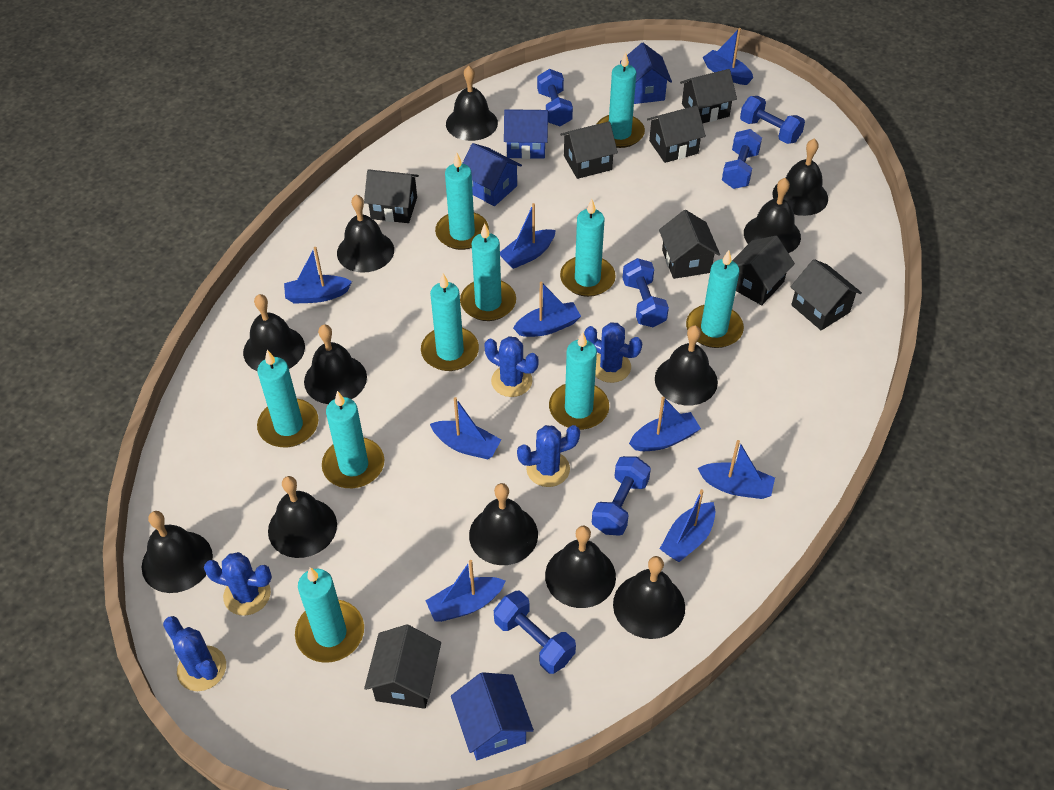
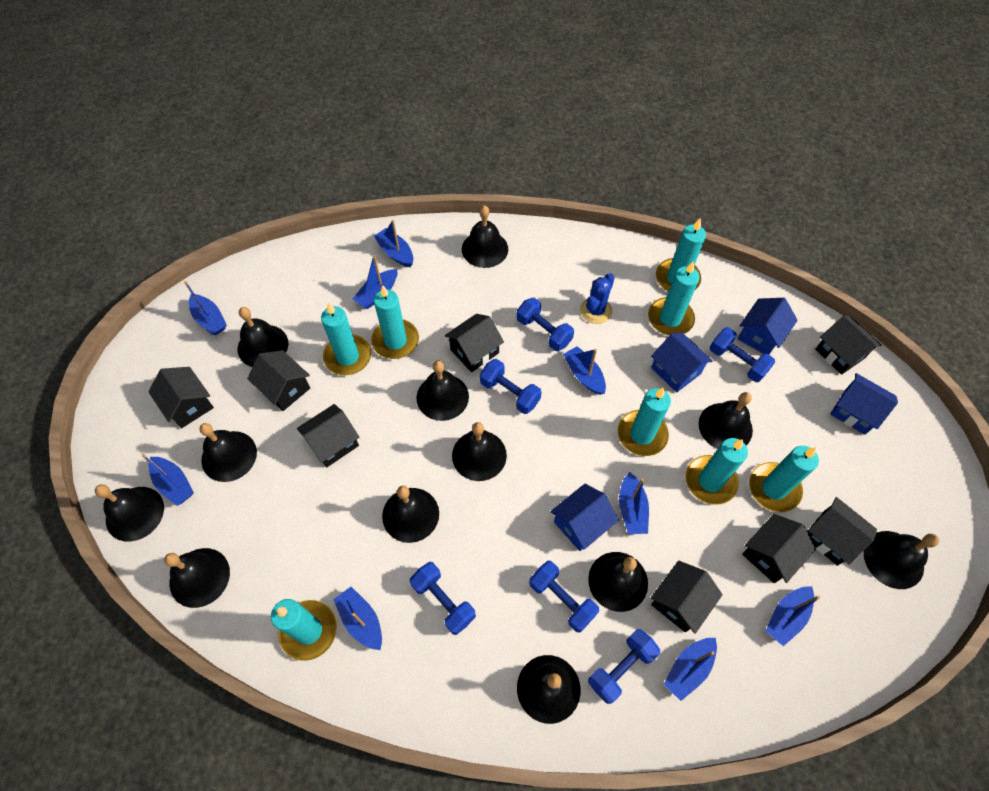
blue cactus: [163,616,226,691] [204,552,272,616] [484,336,539,397] [517,425,580,487] [584,322,642,383] = 5 -> [580,273,615,324] = 1
turquoise candle: [257,350,318,447] [295,567,364,663] [322,391,384,488] [421,273,479,371] [435,153,489,250] [460,223,516,321] [549,332,609,430] [560,199,616,297] [597,52,645,148] [686,250,744,348] = 10 -> [271,599,337,661] [321,302,371,375] [371,285,419,359] [617,388,671,456] [648,261,699,336] [656,219,706,292] [685,438,748,505] [749,446,819,512] = 8

